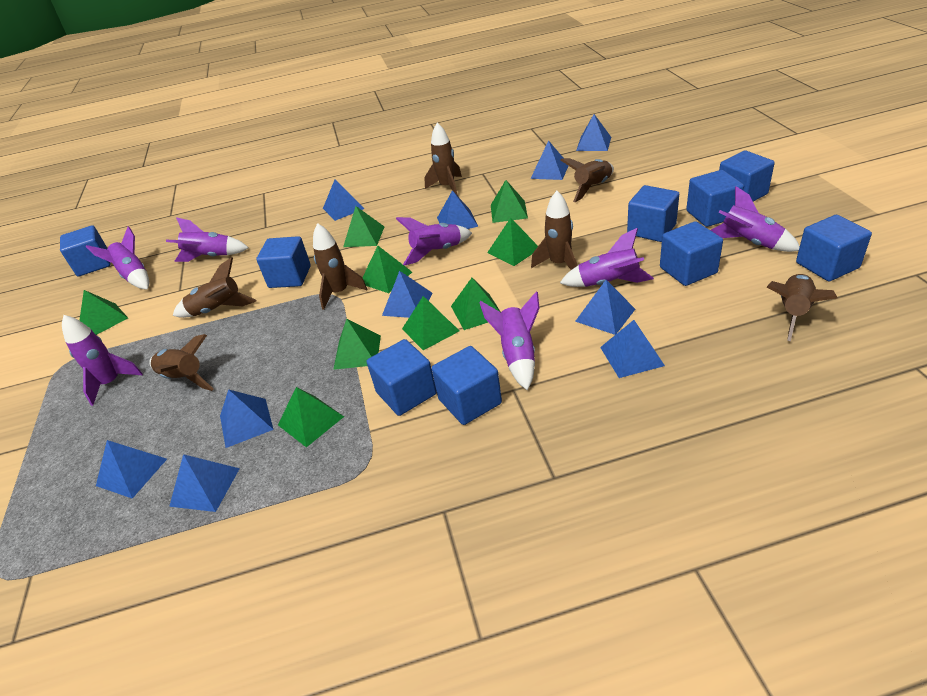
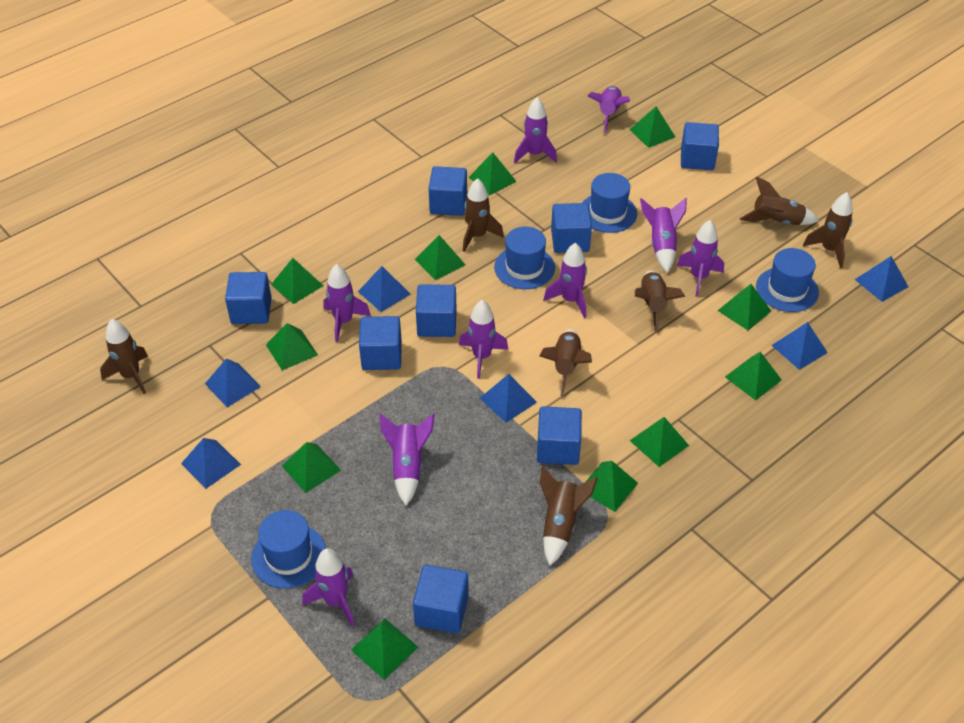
blue cube: [60,225,111,277] [256,236,311,288] [367,339,437,416] [432,346,502,425] [627,185,679,242] [660,221,723,286] [686,170,744,227] [719,150,775,202] [796,215,872,281] = 9 -> [225,272,272,324] [359,316,402,370] [413,565,469,634] [416,284,457,337] [428,166,467,216] [537,406,582,465] [551,203,592,253] [681,122,719,170] = 8
blue hat: none = 0 -> [251,510,326,588] [494,226,555,289] [582,173,637,233] [756,248,819,312] = 4
blue pyramid: [96,440,167,499] [169,454,240,512] [220,389,274,448] [323,179,364,221] [382,271,432,318] [437,190,479,229] [530,141,568,180] [575,280,635,335] [576,114,611,151] [600,320,665,378] = 10 -> [181,438,241,489] [205,358,261,407] [358,266,411,312] [480,374,537,423] [771,322,828,370] [854,256,908,302] = 6
green pyramid: [79,290,128,335] [278,387,344,447] [333,319,381,370] [343,206,384,247] [362,246,412,293] [402,296,459,350] [451,278,501,330] [487,218,538,266] [491,180,528,223] = 9 -> [266,323,318,370] [271,258,323,304] [282,442,341,493] [351,618,418,680] [415,235,465,280] [469,152,517,196] [586,461,638,512] [630,107,675,148] [630,417,689,467] [718,284,771,331] [725,352,782,401] = 11
purple rocket: [62,315,143,406] [86,226,149,289] [166,217,249,262] [396,217,472,266] [479,291,540,390] [560,228,654,287] [711,186,800,252] = 7 -> [302,549,354,627] [323,264,371,342] [379,414,435,505] [459,300,509,379] [514,97,557,163] [543,243,587,318] [587,86,630,133] [640,198,687,273] [676,220,724,297] = 9

